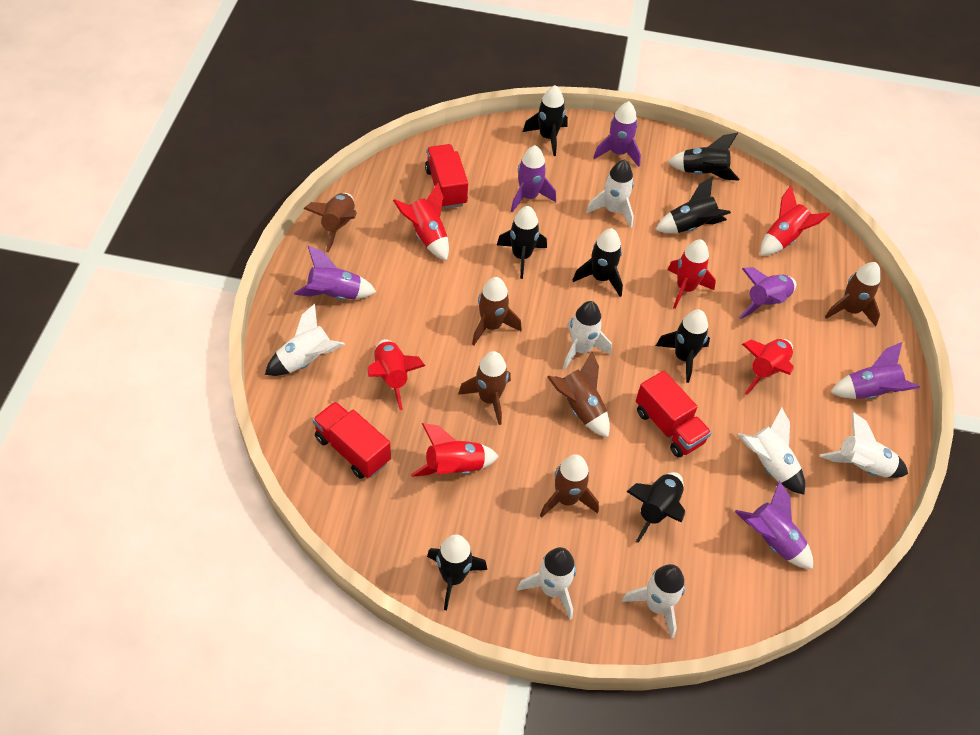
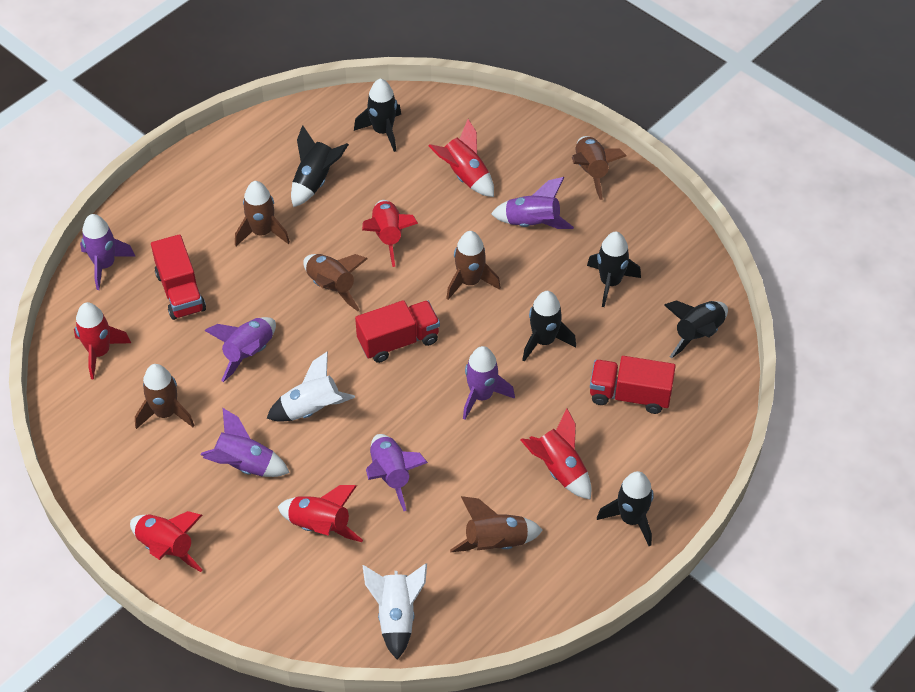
black rocket: [427,535,487,610] [497,206,547,279] [523,85,568,156] [573,228,623,297] [626,472,685,543] [655,176,731,233] [656,309,710,383] [668,133,739,181] = 8 -> [291,125,349,207] [354,78,401,152] [522,291,576,362] [587,232,641,307] [597,471,654,546] [664,300,728,358] = 6
white rocket: [265,304,345,376] [517,547,576,620] [563,301,612,369] [586,159,634,228] [622,564,685,639] [737,407,805,495] [820,412,908,478] = 7 -> [267,352,355,422] [362,563,427,660] = 2

